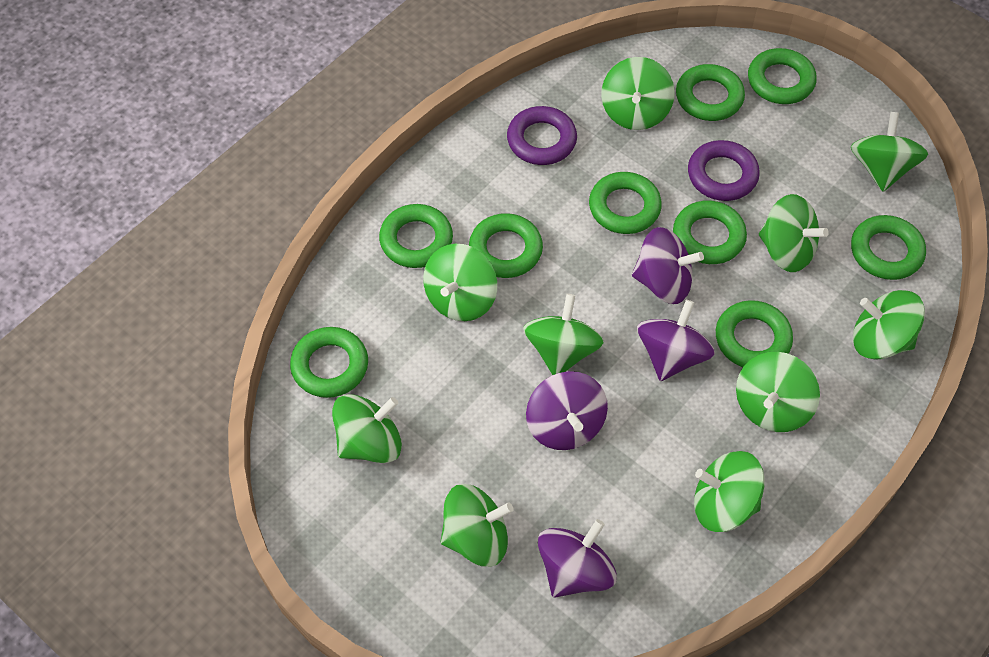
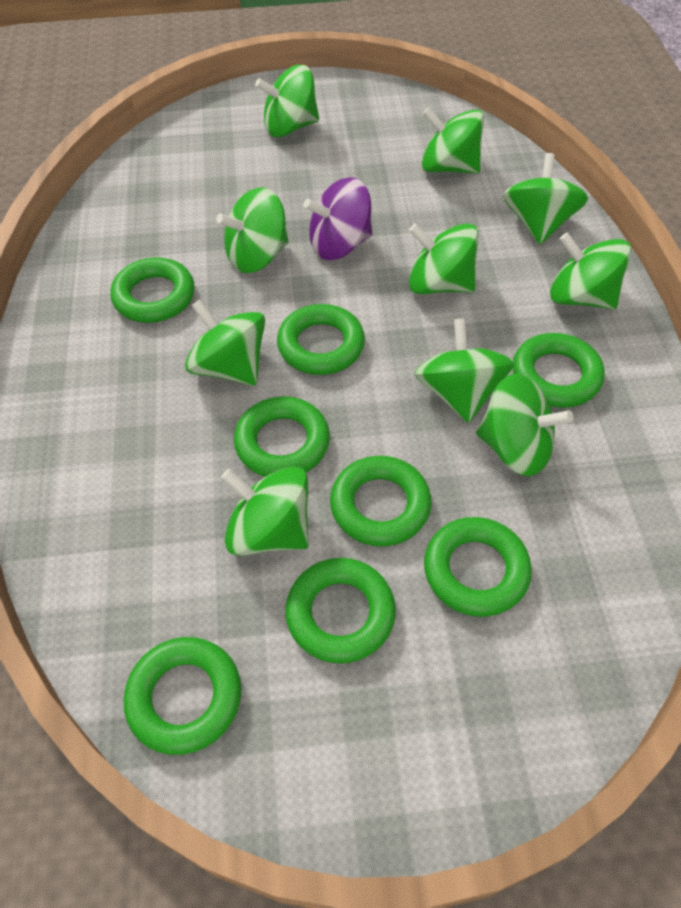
green ring: [290,327,368,398] [379,204,453,268] [469,213,543,278] [589,172,662,234] [673,200,747,264] [676,64,745,121] [716,300,793,367] [748,48,817,104] [851,215,926,280] = 9 -> [111,257,195,323] [124,637,241,755] [234,397,330,477] [277,304,365,375] [285,558,396,664] [330,456,431,547] [424,517,532,617] [513,333,604,408] = 8
purple ring: [507,106,577,165] [688,140,760,201] = 2 -> none = 0
purple spinning top: [526,371,608,450] [538,519,617,597] [632,227,704,304] [637,300,715,381] = 4 -> [304,177,372,260] = 1

